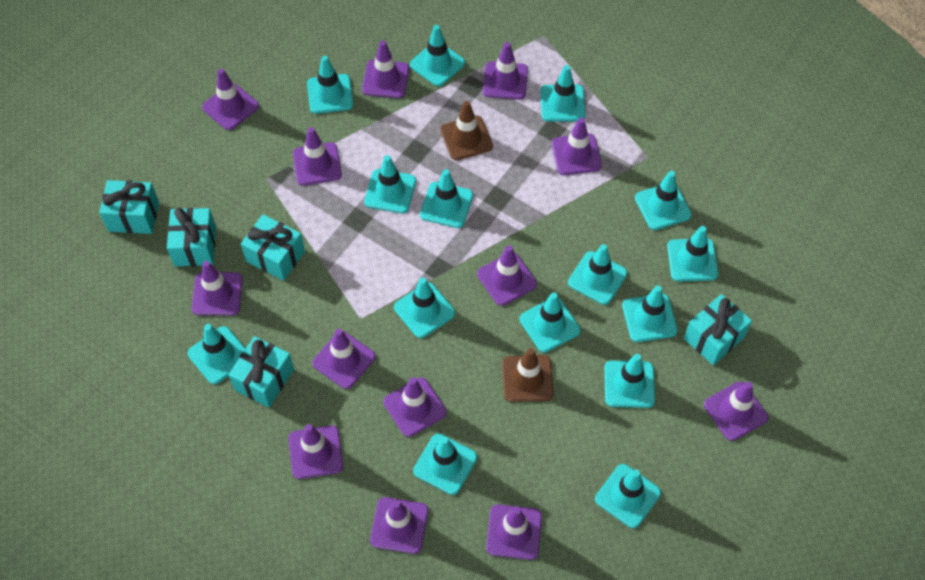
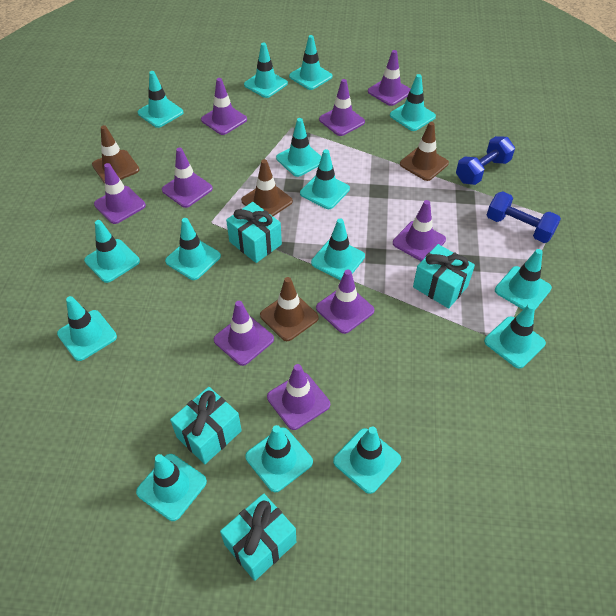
blue dumbbell: none = 0 -> [456,136,515,185] [487,191,561,243] = 2
brown traffic cone: [440,101,493,160] [502,348,554,402] = 2 -> [92,125,140,183] [241,159,293,216] [260,277,319,341] [400,122,449,181] = 4
purple traffic cone: [192,261,243,316] [202,69,259,130] [289,424,343,479] [293,127,342,186] [312,329,376,389] [362,40,409,98] [370,497,428,554] [384,377,447,437] [477,245,537,306] [483,42,528,100] [486,504,542,560] [552,118,602,175] [704,382,768,441] = 13 -> [94,163,146,224] [162,147,213,208] [201,78,247,135] [214,301,274,366] [267,364,330,430] [316,269,374,334] [319,79,365,136] [368,50,410,106] [393,200,446,261] = 9
turquoise gift: [99,180,159,234] [167,208,216,266] [228,336,294,408] [241,214,305,281] [684,294,752,365] = 5 -> [170,387,242,464] [220,493,296,581] [226,202,282,263] [413,244,475,309] = 4

